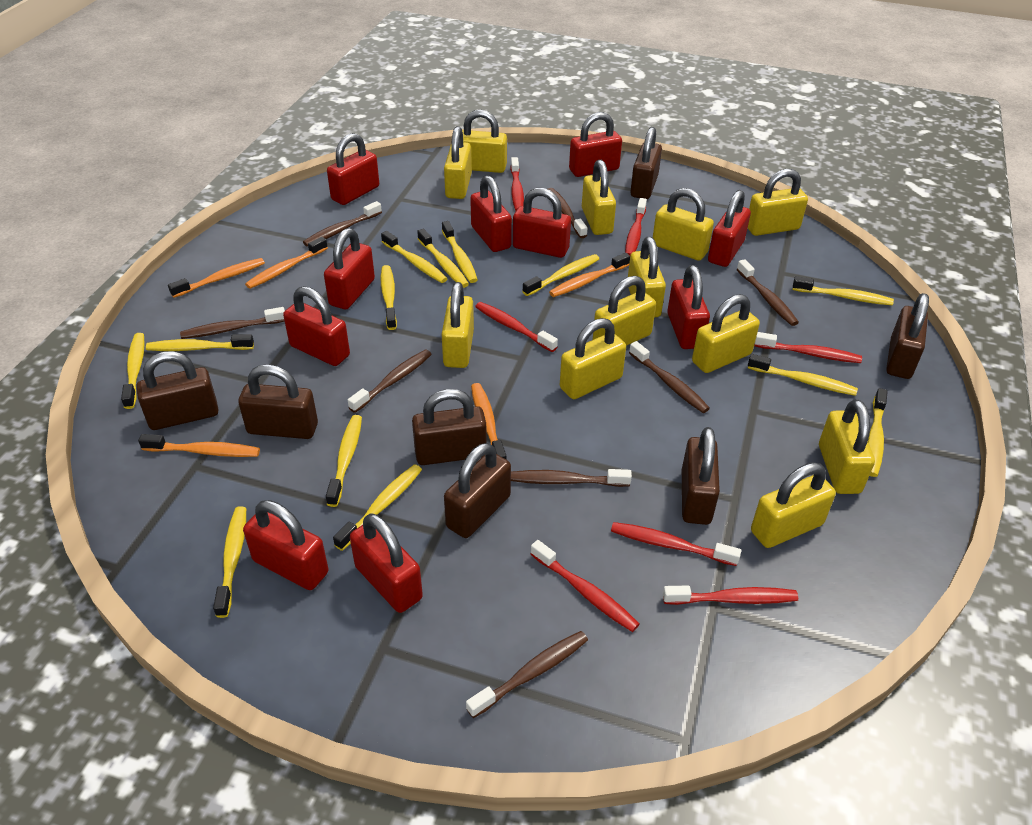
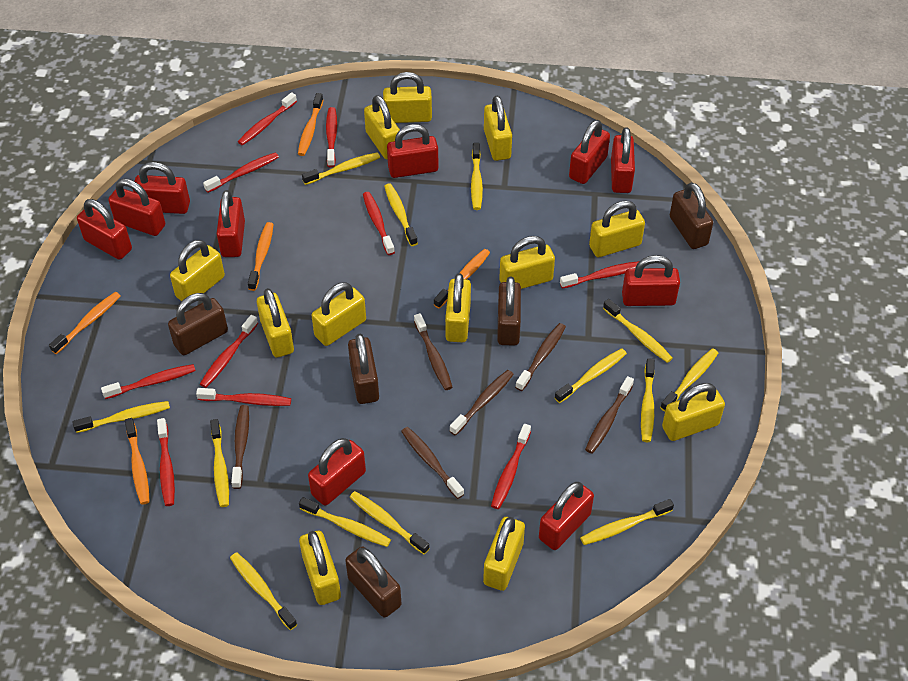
brown padlock: [136,351,219,430] [238,364,318,439] [412,389,487,465] [444,443,511,538] [630,127,662,199] [682,427,720,525] [886,293,929,379] = 7 -> [168,293,228,355] [345,547,401,618] [348,334,379,404] [497,277,521,346] [670,182,713,249] = 5
brown toothbrush: [180,307,285,339] [303,201,382,247] [348,349,432,413] [466,631,588,718] [511,469,632,487] [548,188,587,238] [629,341,710,413] [737,259,799,326] = 8 -> [231,405,249,489] [401,427,464,499] [414,313,452,390] [449,370,514,436] [515,323,566,391] [585,376,634,454] = 6
red toothbrush: [475,302,558,352] [510,157,524,211] [531,540,639,632] [611,522,741,566] [625,198,647,255] [663,586,798,605] [755,332,862,363] = 7 -> [101,364,196,399] [157,418,175,506] [196,388,291,406] [200,315,258,388] [203,152,279,193] [238,92,297,145] [326,107,337,167] [363,192,395,255] [491,424,531,509] [560,261,640,289] = 10

